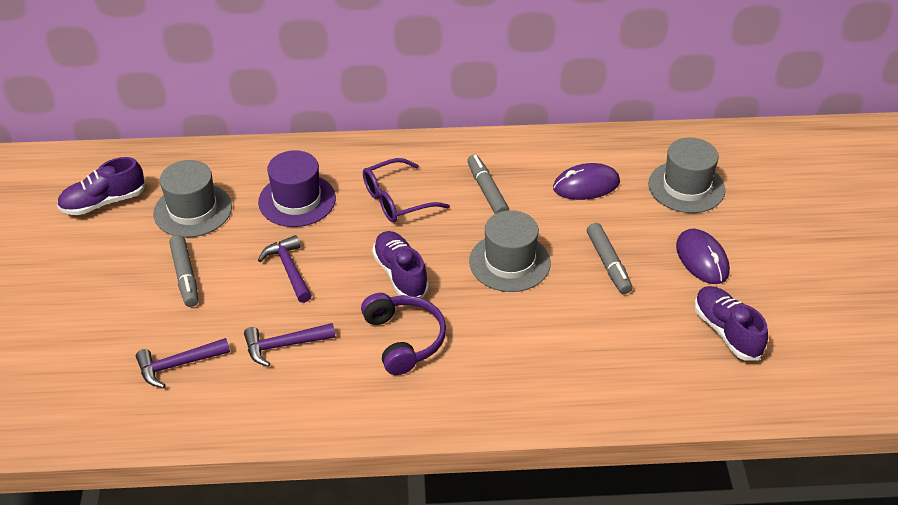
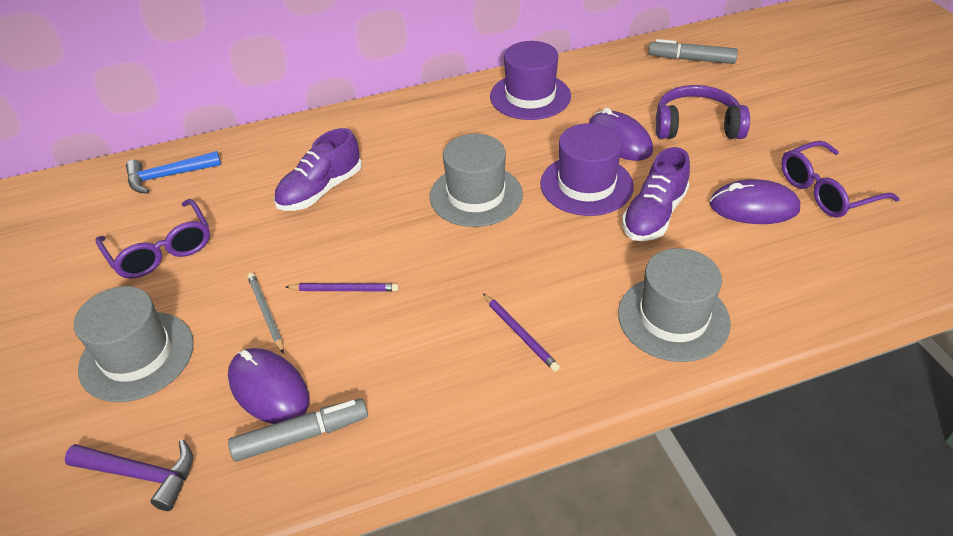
blue hammer: none = 0 -> [126,151,221,194] = 1
grey marker: [169,235,198,307] [467,155,509,214] [587,223,632,294] = 3 -> [228,399,368,462] [648,39,738,64] = 2
grey pencil: none = 0 -> [247,273,284,354] = 1
purple glasses: [363,158,450,223] = 1 -> [96,199,210,279] [781,141,900,217] = 2
purple hammer: [136,338,230,388] [244,323,335,367] [258,235,312,303] = 3 -> [65,440,193,511] = 1
purple hat: [258,150,336,227] = 1 -> [490,41,571,120] [540,123,634,216] = 2
purple mouse: [553,163,620,200] [676,229,730,284] = 2 -> [228,348,309,424] [589,108,653,161] [709,179,800,224] = 3
purple pencil: none = 0 -> [286,283,399,291] [483,293,560,372] = 2
purple shoe: [57,157,146,215] [372,231,429,298] [694,286,768,361] = 3 -> [274,128,362,211] [622,147,690,241] = 2

